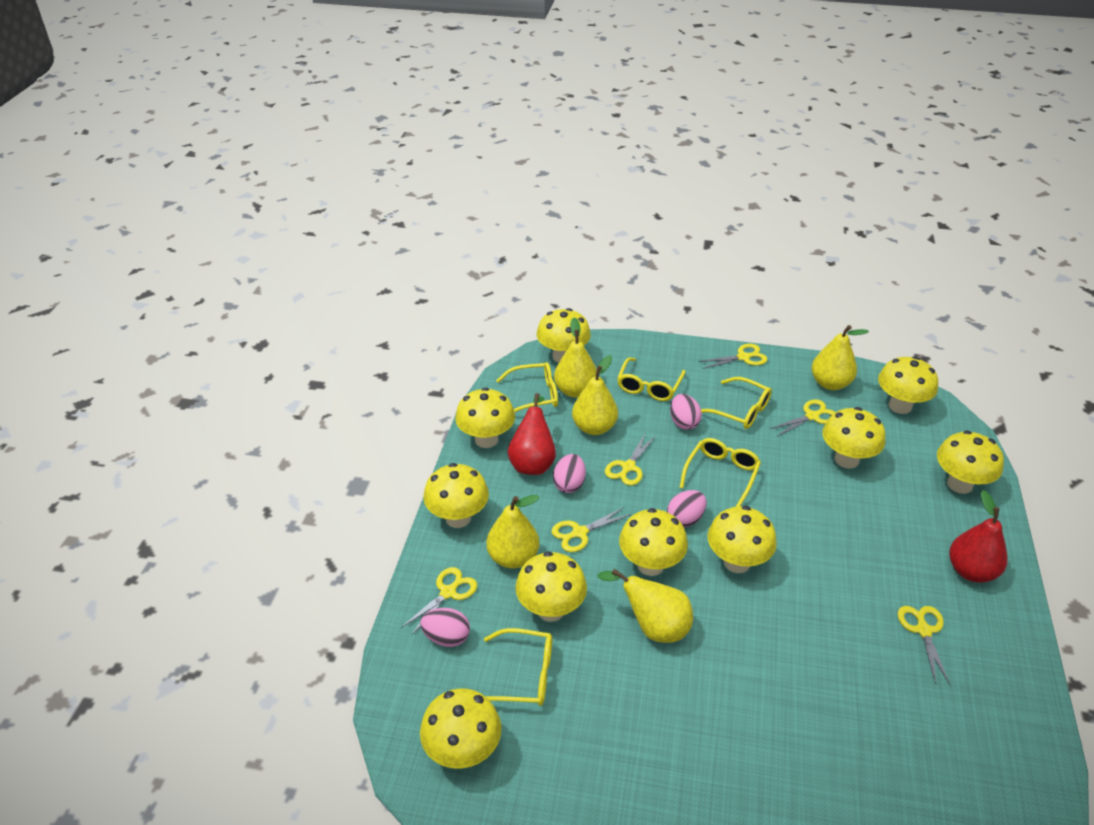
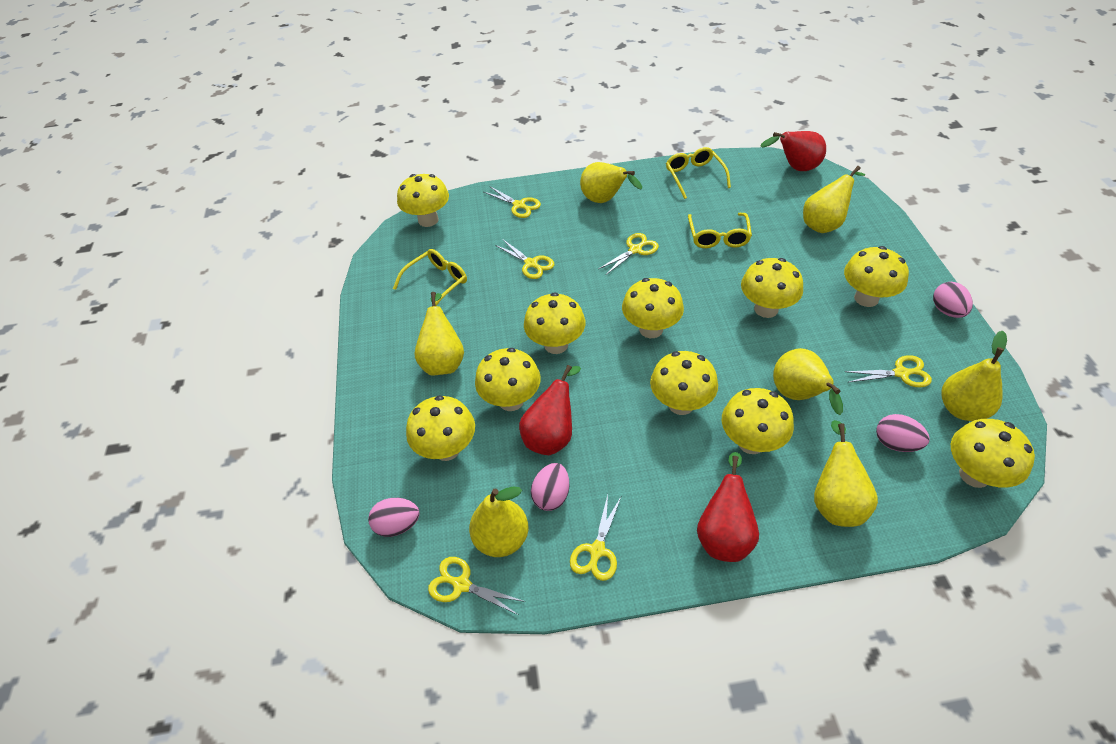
red pear: [508,393,556,475] [949,490,1007,583] = 2 -> [519,365,581,455] [697,452,759,562] [760,131,826,171] = 3
yellow glasses: [484,628,552,706] [496,362,558,412] [617,357,686,401] [679,438,761,507] [701,377,772,429] = 5 -> [393,249,467,306] [666,147,731,199] [688,213,752,248] = 3
yellow pear: [486,495,540,568] [554,318,597,398] [572,355,618,435] [598,569,693,643] [812,325,869,390] = 5 -> [415,292,464,376] [469,487,529,557] [580,162,642,203] [773,348,843,415] [803,166,865,233] [814,420,878,527] [941,331,1007,421] = 7

